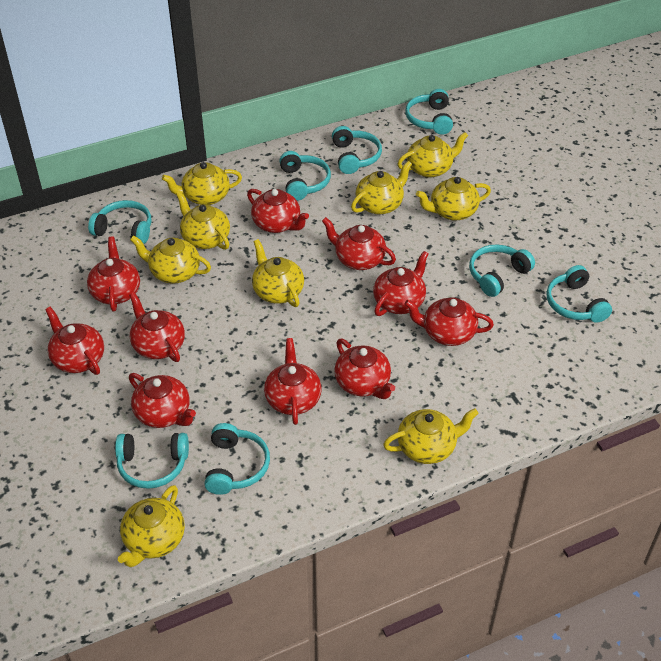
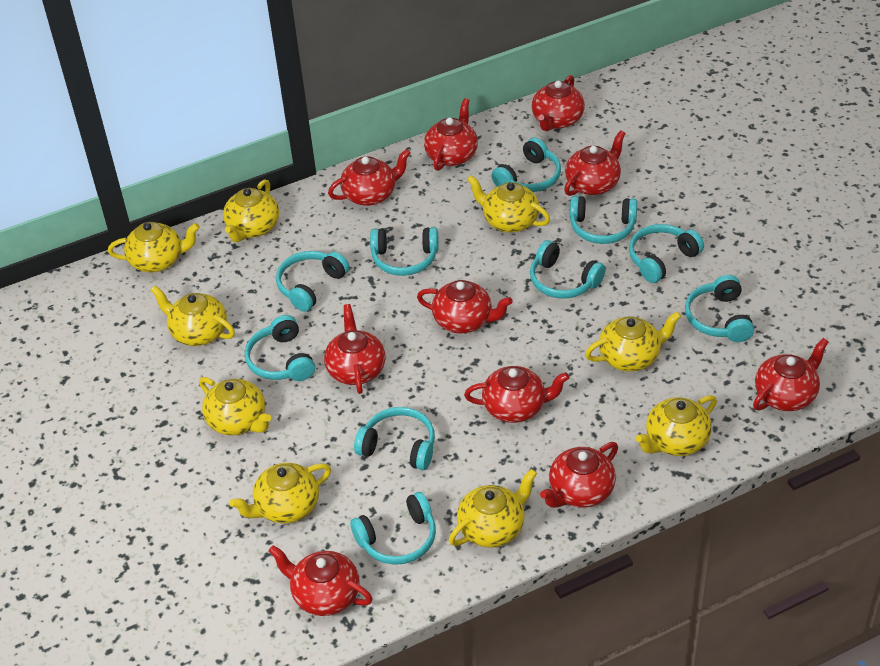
turquoise headphones: [88,200,151,244] [115,433,189,489] [204,423,270,495] [279,151,331,201] [332,126,382,174] [405,89,453,135] [469,245,535,297] [547,265,612,323] = 8 -> [245,315,315,381] [276,251,349,312] [350,492,436,565] [354,407,435,470] [370,227,439,276] [491,137,561,192] [530,240,606,299] [570,196,637,244] [629,224,704,283] [685,275,754,342] = 10

